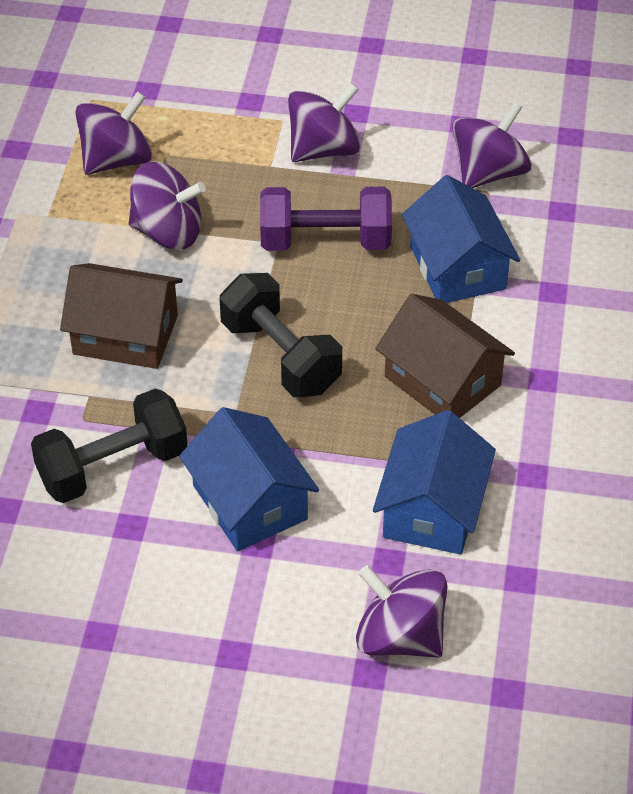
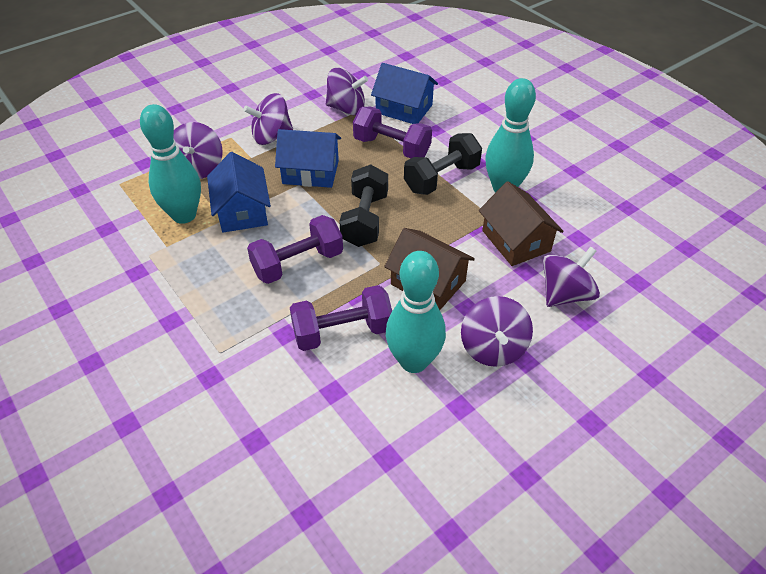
purple dumbbell: [260,187,392,251] = 1 -> [247,215,343,284] [290,285,392,351] [353,107,432,158] = 3
turquoise bowling pin: none = 0 -> [140,104,201,224] [386,251,446,373] [485,78,536,193] = 3

